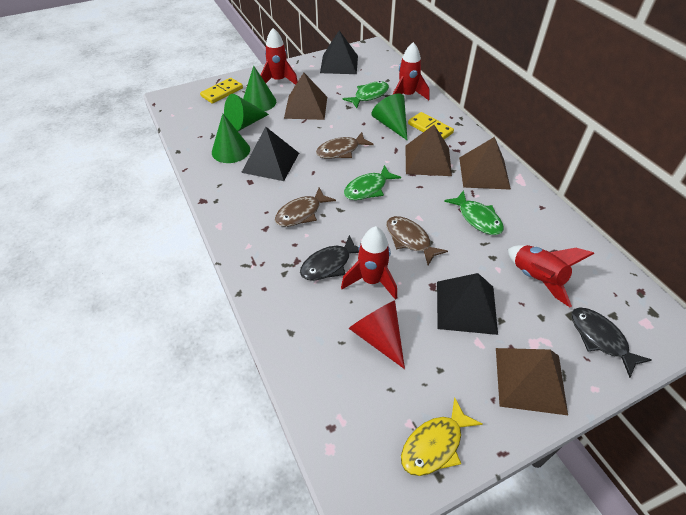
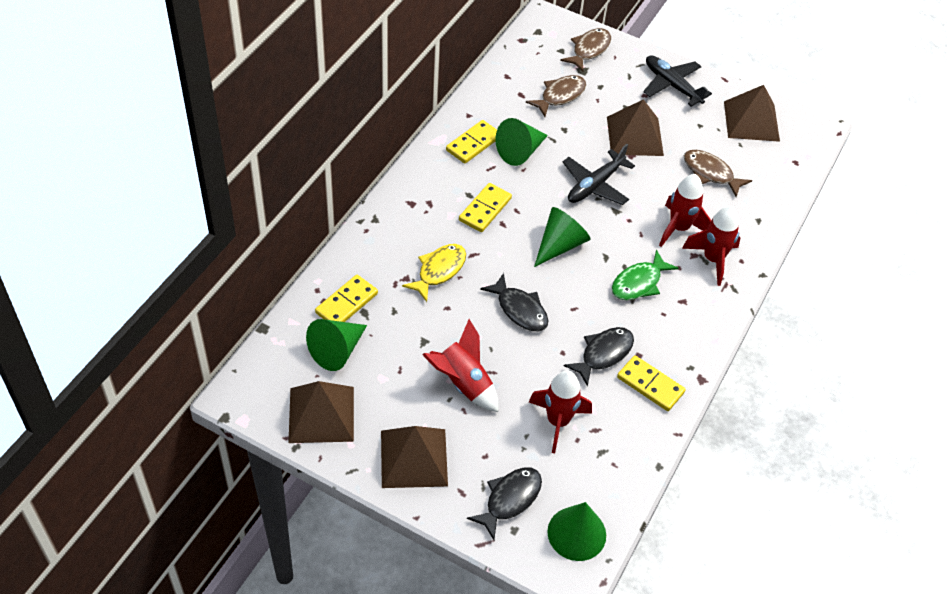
black fish: [300,235,359,281] [571,308,652,378] = 2 -> [467,467,542,540] [480,273,548,331] [564,327,634,387] = 3
black plane: none = 0 -> [563,144,635,205] [643,55,712,107] = 2
black pyramid: [241,127,299,181] [320,30,358,74] [437,273,498,335] = 3 -> none = 0
green fish: [343,81,389,108] [344,165,401,200] [444,190,504,235] = 3 -> [612,250,679,300] = 1
red cone: [349,300,405,369] = 1 -> none = 0
yellow domino: [200,78,243,103] [408,112,454,139] = 2 -> [315,275,378,322] [446,120,497,163] [459,183,512,232] [617,355,686,411] = 4

